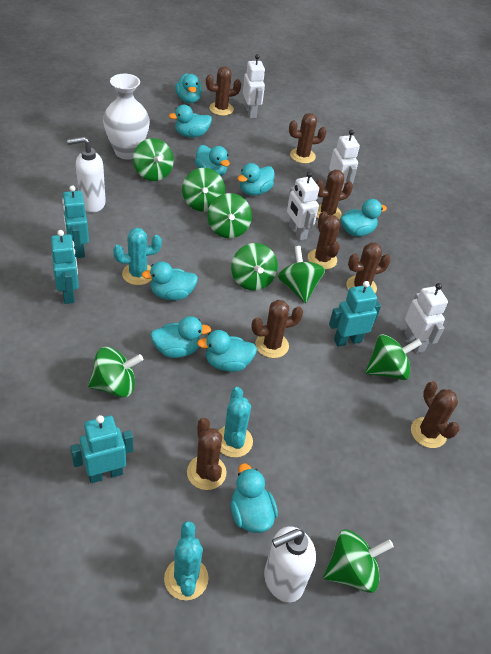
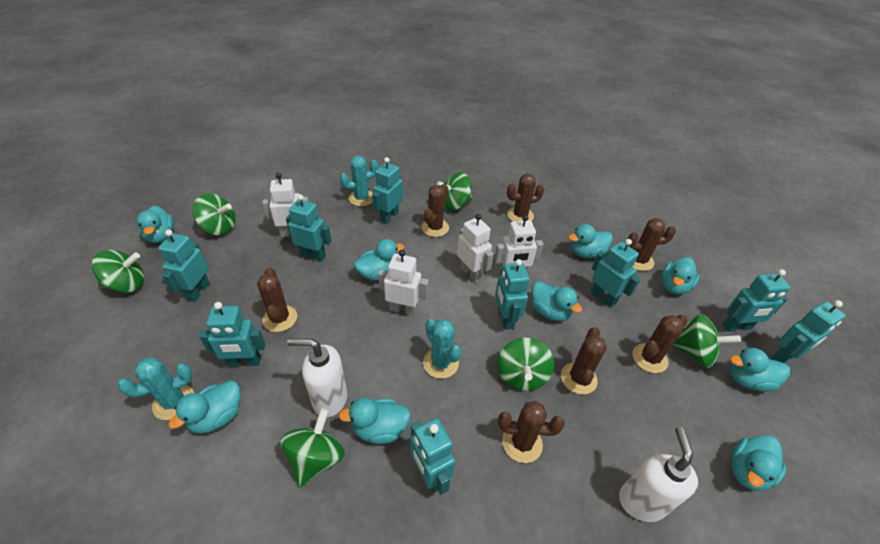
brown cactus: [187,418,227,490] [206,66,241,116] [252,300,303,358] [289,113,327,164] [308,211,340,270] [316,169,353,219] [346,242,391,293] [411,381,460,448] = 8 -> [257,267,297,332] [421,184,449,237] [498,401,565,463] [507,173,544,222] [561,327,607,394] [628,218,676,271] [633,315,687,373] = 7
green spinning top: [88,347,143,397] [133,138,174,181] [182,168,225,212] [207,193,252,238] [231,243,278,291] [278,246,325,303] [323,529,394,593] [365,334,422,380] = 8 -> [91,250,144,293] [192,193,236,235] [280,408,345,487] [437,172,473,211] [497,338,554,391] [672,314,741,368] = 6
turquoise robot: [51,230,79,304] [62,185,89,258] [70,415,134,483] [329,281,381,347] = 4 -> [158,229,210,302] [199,302,265,367] [286,194,332,261] [372,157,403,224] [410,418,455,495] [495,259,529,330] [591,239,640,308] [722,269,790,332] [771,300,846,363] = 9
white vase: [103,74,150,160] = 1 -> none = 0

